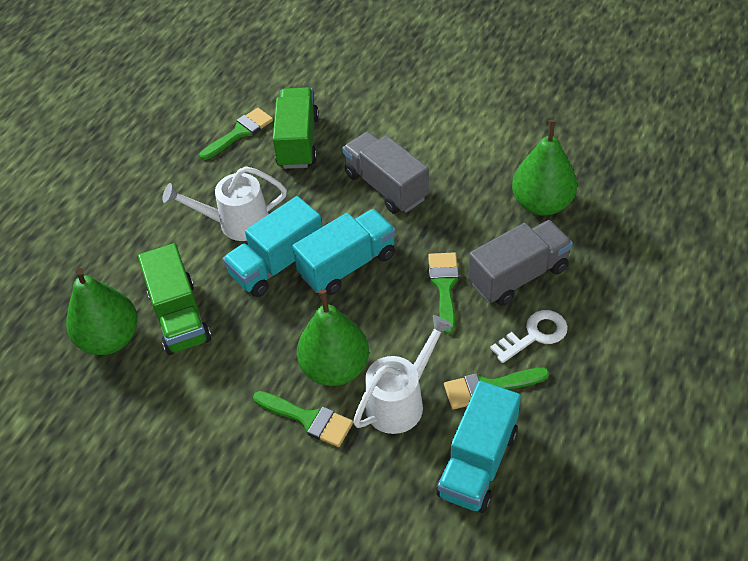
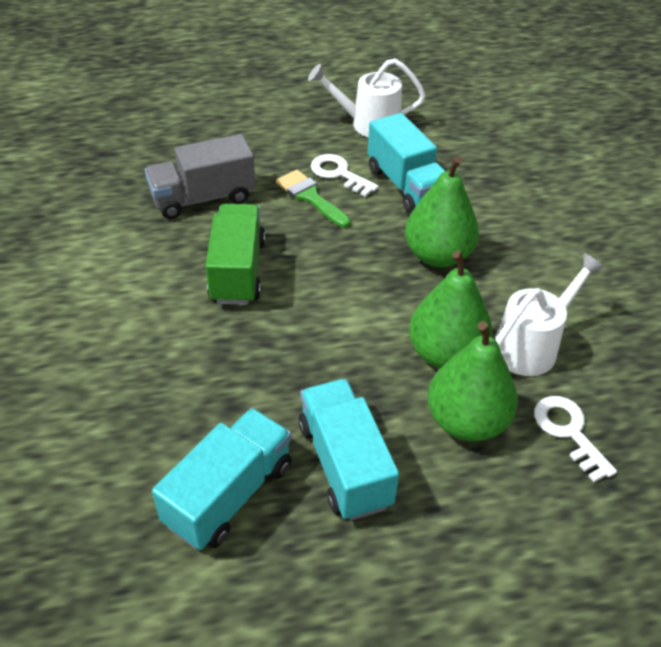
green brush: [199,108,273,160] [253,391,353,447] [428,252,459,334] [444,368,550,410] = 4 -> [276,170,351,228] = 1
green truck: [138,243,211,355] [273,87,319,169] = 2 -> [205,204,266,305] = 1
grey truck: [342,132,429,214] [468,220,573,306] = 2 -> [145,134,256,219] = 1
white key: [490,310,568,363] = 1 -> [311,154,379,197] [534,396,617,482] = 2

